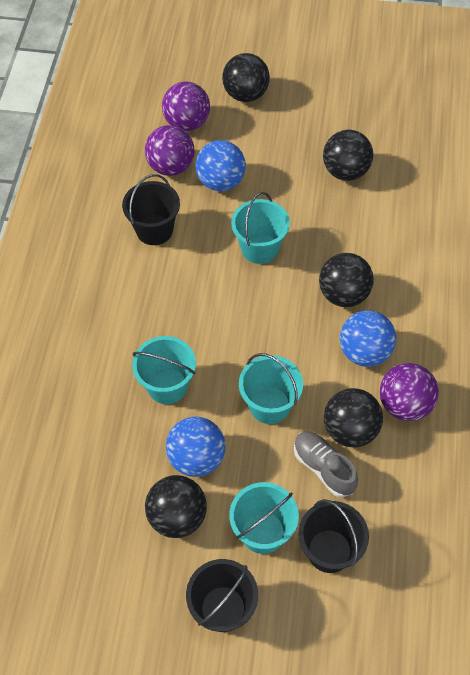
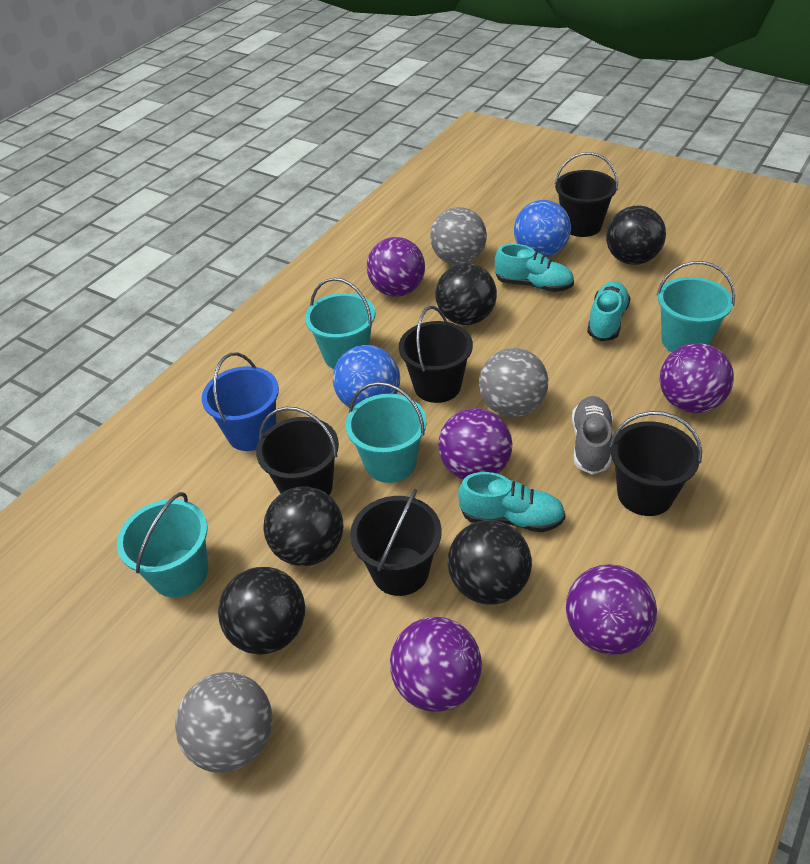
black bucket: [122,174,180,245] [186,559,258,632] [298,499,369,573] = 3 -> [256,407,339,495] [350,489,442,596] [399,306,473,403] [555,152,618,237] [609,411,702,516] = 5
blue ball: [166,417,226,477] [195,140,246,191] [340,310,396,367] = 3 -> [333,345,400,408] [514,200,571,257] = 2
blue bucket: none = 0 -> [202,353,279,451] = 1
grey ball: none = 0 -> [175,672,272,773] [430,207,487,265] [479,348,548,417] = 3
purple ball: [145,125,194,176] [162,82,210,131] [380,363,439,421] = 3 -> [367,237,425,297] [390,617,482,712] [438,408,512,480] [566,564,657,655] [660,343,734,413] = 5
turquoise shoe: none = 0 -> [458,472,566,532] [495,244,574,292] [587,281,630,341] = 3

